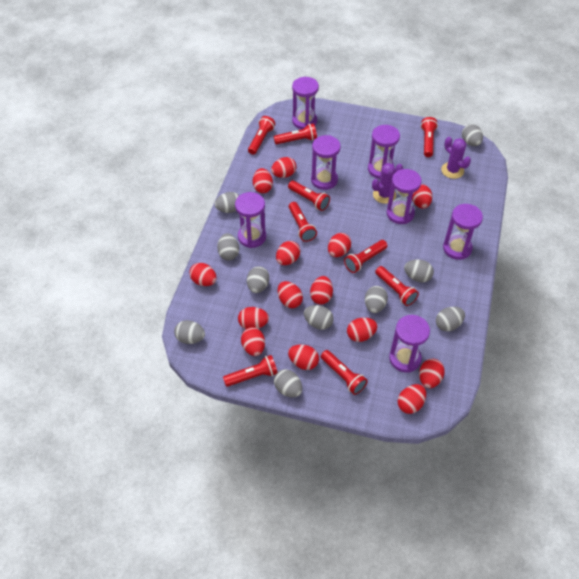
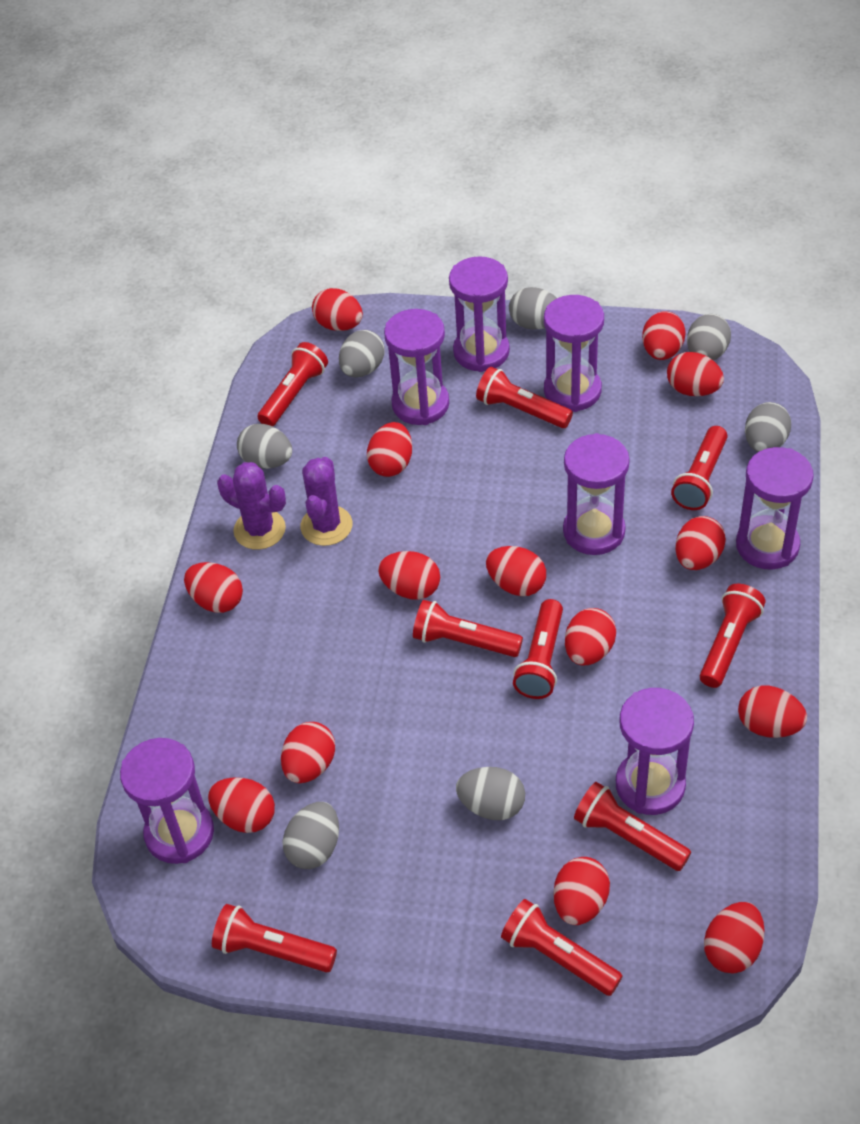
grey egg: [174,320,205,344] [215,192,239,213] [217,233,239,260] [247,266,269,293] [274,369,302,397] [304,305,334,330] [365,286,388,313] [404,259,434,282] [436,307,465,331] [462,124,483,146] = 10 -> [237,424,292,469] [283,802,339,869] [339,330,384,377] [456,767,525,820] [509,287,557,330] [687,314,731,360] [745,402,791,452] = 7

